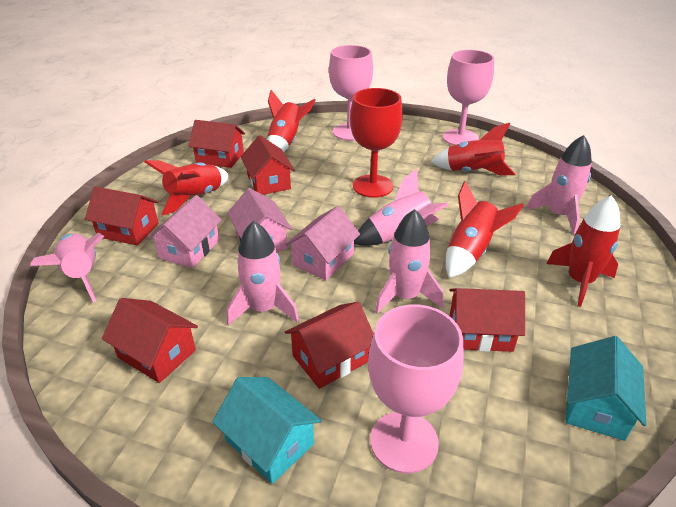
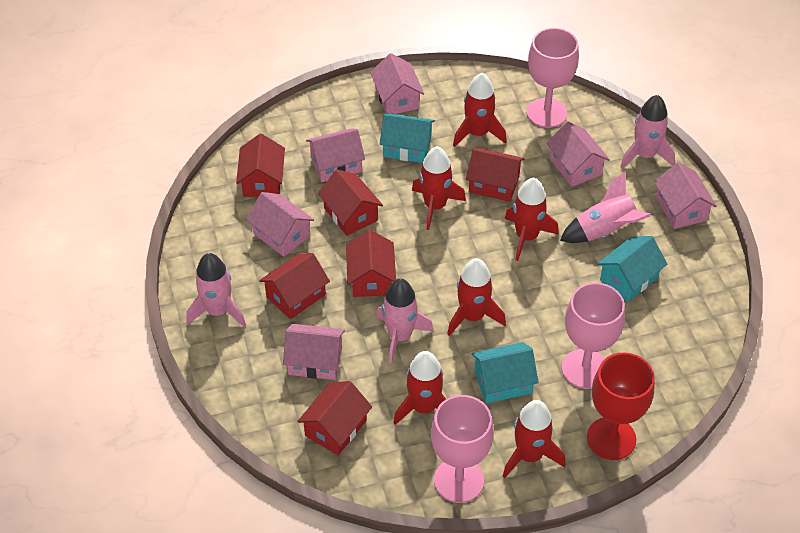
pink house: [147,195,222,268] [227,188,292,252] [285,206,360,280] = 3 -> [246,192,314,257] [283,324,345,380] [306,129,365,182] [370,53,424,114] [546,122,610,187] [654,162,717,229] = 6
pink rocket: [30,232,105,303] [227,221,299,326] [354,169,449,246] [375,209,444,314] [526,135,592,234] = 5 -> [186,253,246,327] [376,278,434,364] [560,171,651,243] [620,95,675,168] = 4
red rocket: [145,160,229,215] [267,90,316,152] [431,123,516,176] [446,181,524,278] [547,195,620,307] = 5 -> [393,351,446,425] [412,146,466,230] [447,258,506,336] [453,73,506,147] [503,400,566,478] [505,177,559,261] = 6
turquoise house: [212,377,322,484] [566,336,646,441] = 2 -> [380,113,435,163] [471,342,539,403] [597,236,667,302] = 3

